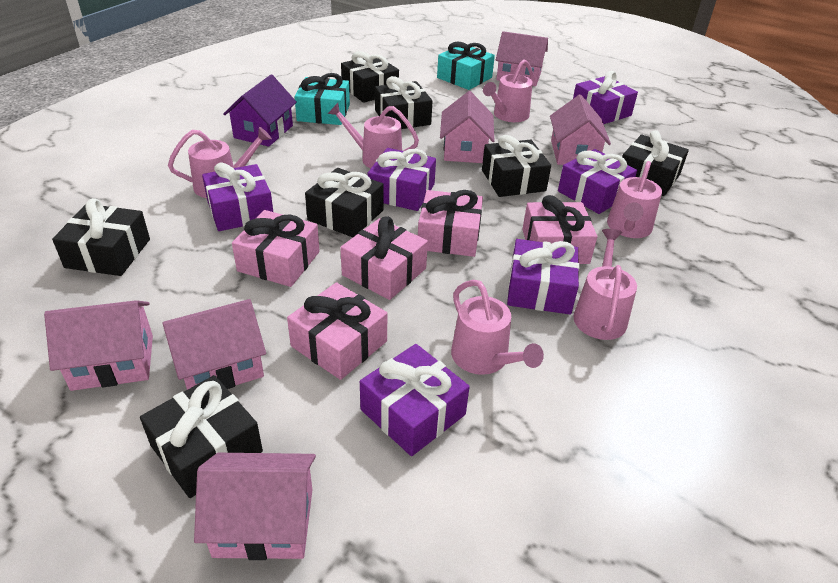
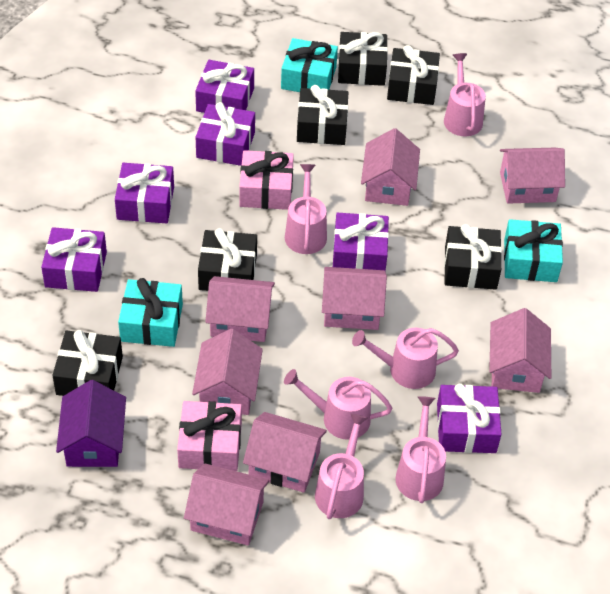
black gift: [52,198,150,276] [140,375,263,498] [305,168,384,237] [341,51,399,103] [375,76,432,129] [482,135,551,197] [622,130,689,196] = 7 -> [52,330,123,396] [198,228,257,291] [297,85,349,145] [338,32,388,86] [387,45,440,105] [444,224,502,290] = 6
pink gift: [232,210,320,287] [287,282,387,380] [340,216,428,300] [418,190,483,257] [522,195,597,264] = 5 -> [177,401,242,471] [239,150,294,210] = 2
pink house: [44,300,153,391] [162,299,266,390] [194,453,316,560] [440,91,495,163] [496,31,548,86] [550,95,611,165] = 6 -> [184,463,269,545] [192,329,263,415] [205,276,275,342] [243,412,327,493] [322,267,387,330] [361,128,420,206] [489,308,551,393] [500,148,565,204] = 8
turquoise gift: [294,73,350,125] [437,42,495,90] = 2 -> [118,278,183,347] [281,38,338,92] [504,219,563,282] = 3

